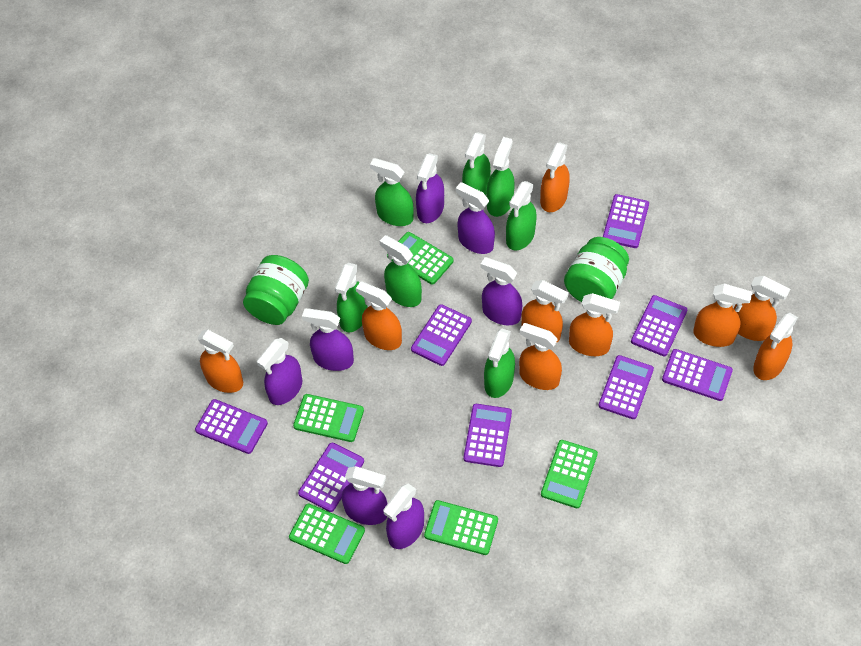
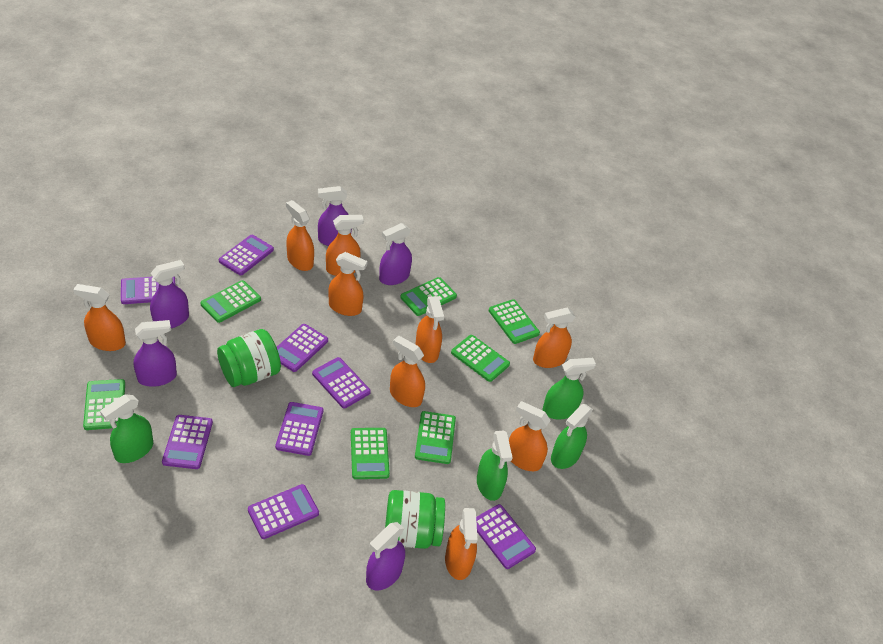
green calculator: [289,504,365,564] [293,394,364,442] [387,232,454,285] [424,500,498,555] [541,440,598,508] = 5 -> [83,379,125,430] [200,280,261,323] [351,428,390,479] [400,277,457,316] [415,411,456,464] [451,335,510,382] [489,299,540,344] = 7
green spray bottle: [335,263,368,333] [370,158,414,226] [379,235,422,307] [462,133,491,195] [484,329,515,398] [486,137,515,217] [506,181,537,250] = 7 -> [100,394,153,463] [477,430,513,501] [542,358,596,420] [551,404,593,469] = 4
purple spray bottle: [257,338,302,405] [302,308,354,371] [342,466,387,525] [383,484,424,549] [416,153,444,223] [456,182,495,254] [481,257,522,325] = 7 -> [134,320,177,387] [150,260,189,328] [318,186,352,246] [366,522,405,590] [379,223,412,285] = 5

